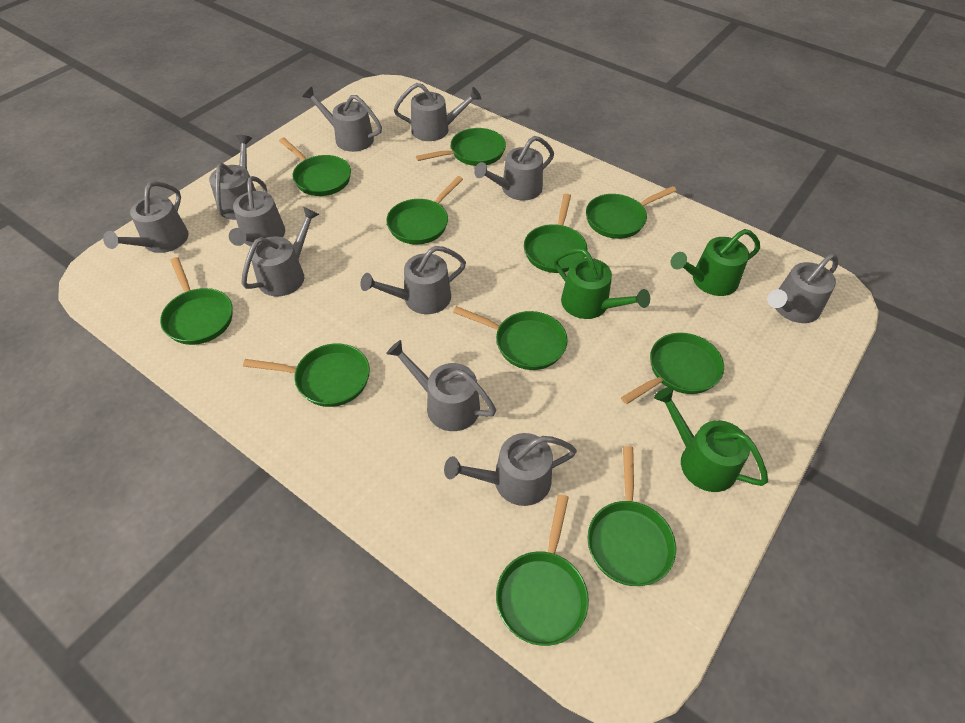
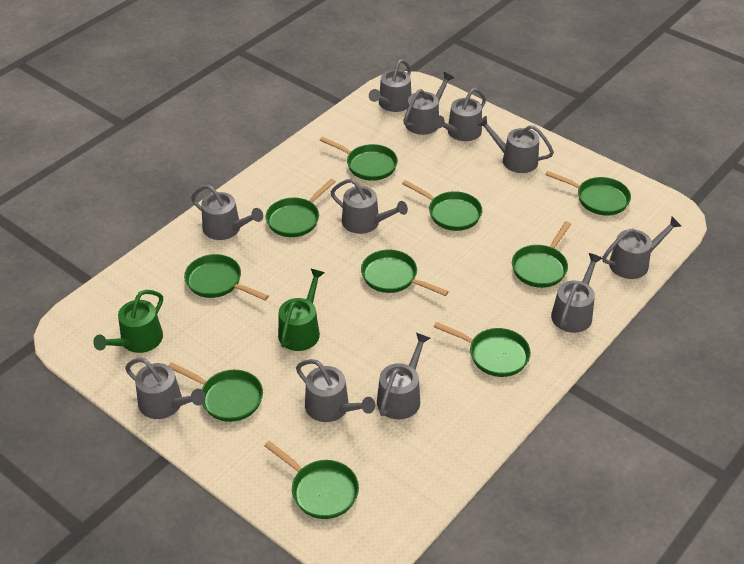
green pan: [160,257,233,345] [243,343,370,407] [279,138,351,196] [386,176,463,244] [416,128,506,166] [453,306,568,370] [496,494,589,646] [524,193,587,273] [586,186,677,239] [588,446,676,586] [621,333,724,404] = 11 -> [168,362,263,422] [184,254,269,300] [264,441,359,519] [266,179,336,237] [320,137,398,181] [361,250,449,296] [402,180,482,231] [433,322,531,377] [512,221,571,288] [545,171,631,215] = 10
green watering can: [554,248,650,319] [654,387,768,492] [671,229,760,296] = 3 -> [93,290,163,353] [278,269,325,351] = 2

